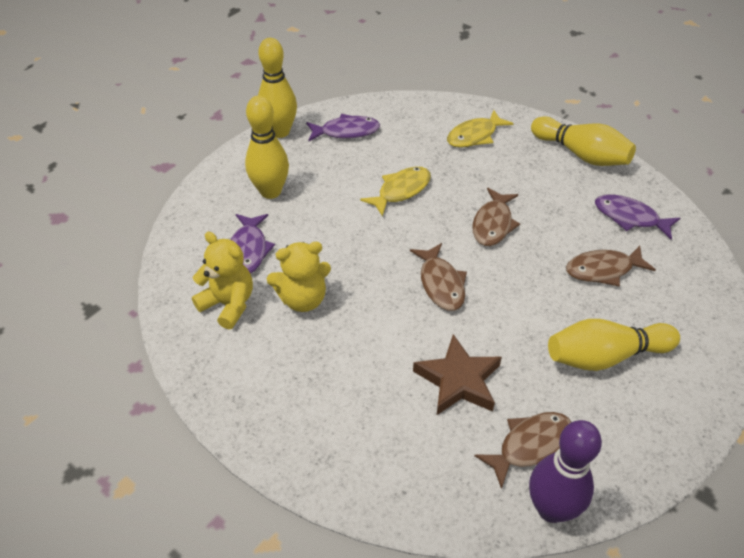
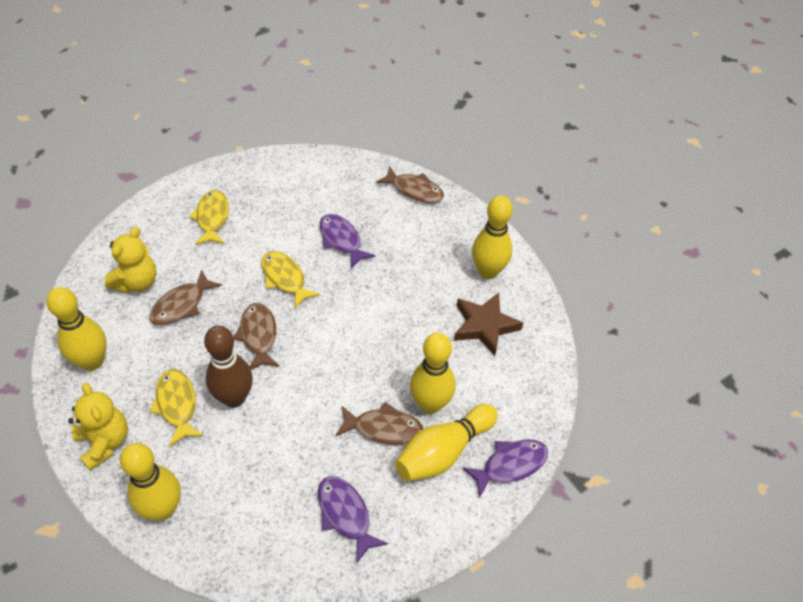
brown bowling pin: none = 0 -> [204,325,253,408] = 1
purple bowling pin: [529,420,602,523] = 1 -> none = 0
yellow bowling pin: [245,96,289,199] [258,38,297,138] [531,116,636,166] [548,319,680,371] = 4 -> [46,287,107,371] [120,443,181,520] [395,404,498,481] [410,333,455,414] [472,195,513,279] = 5
yellow fish: [360,167,431,217] [447,110,514,148] = 2 -> [150,369,203,446] [189,190,229,245] [261,251,320,309] = 3

